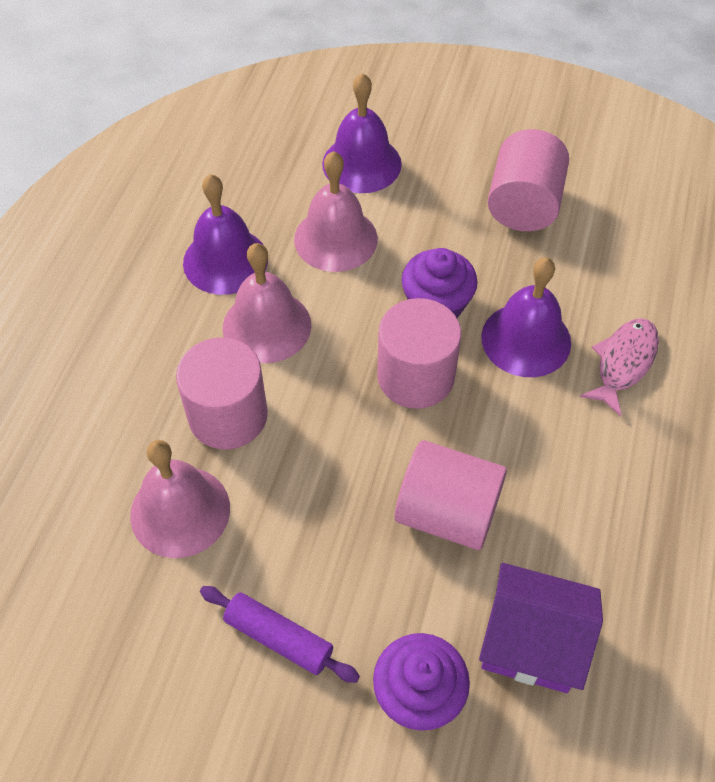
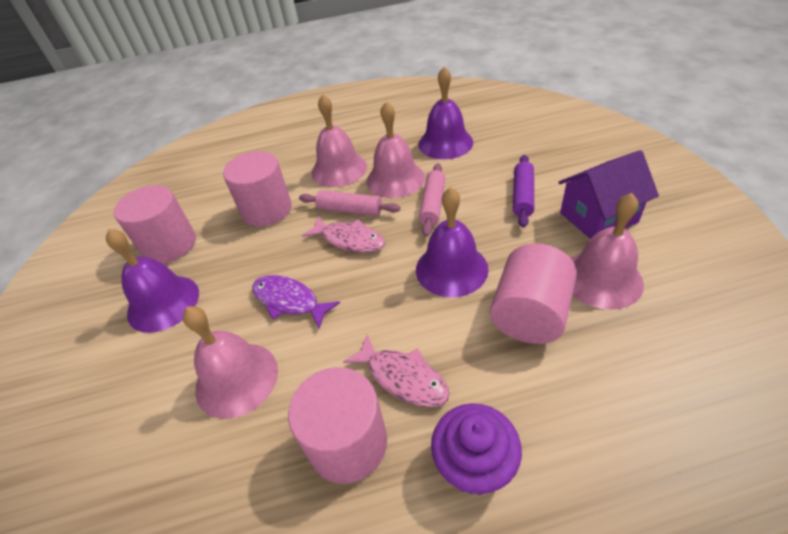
pink bell: [130,440,230,558] [223,243,311,363] [294,151,378,272] = 3 -> [183,306,278,419] [312,94,367,187] [366,101,425,198] [571,193,644,310] = 4
pink fish: [580,318,659,417] = 1 -> [302,216,385,253] [343,334,450,408] = 2
pink rolling pin: none = 0 -> [299,190,401,216] [419,163,446,237] = 2
purple cupcake: [373,633,470,731] [402,248,478,318] = 2 -> [431,403,522,495] = 1
purple fish: none = 0 -> [252,275,340,329] = 1

